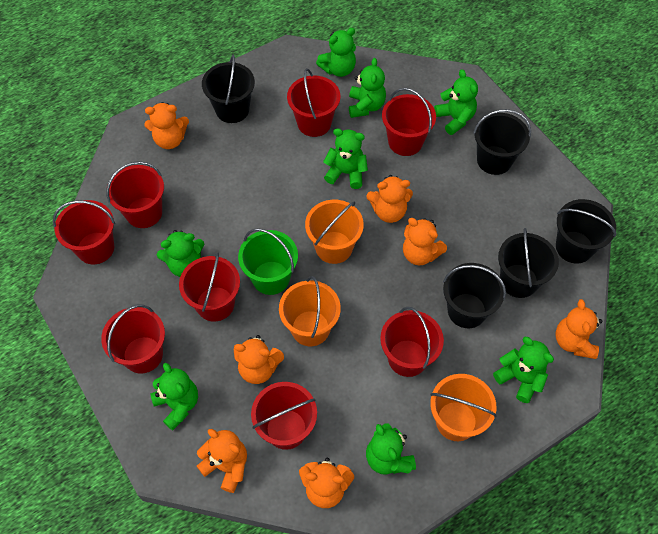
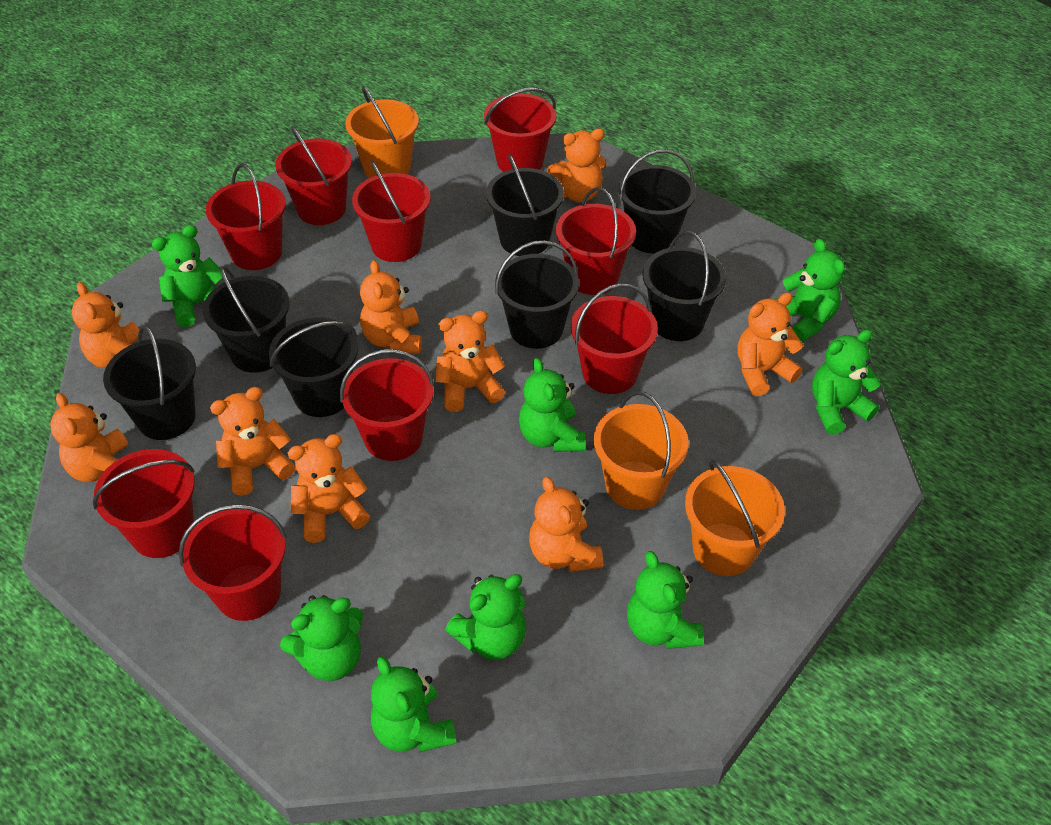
black bucket: [202,55,255,123] [443,263,506,328] [473,109,531,175] [498,228,559,298] [556,199,616,264] = 5 -> [103,325,196,440] [203,266,290,373] [269,318,358,417] [486,154,564,256] [495,240,579,349] [618,149,696,253] [642,231,726,341] = 7
green bucket: [238,228,298,295] = 1 -> none = 0
orange teddy bear: [144,102,189,149] [197,429,247,493] [234,335,284,384] [299,457,354,508] [367,175,413,223] [403,218,447,266] [556,299,602,359] = 7 -> [50,393,128,482] [72,282,139,368] [210,387,295,496] [288,434,370,543] [360,260,422,354] [435,310,505,412] [529,477,603,572] [547,128,606,202] [737,292,803,396] = 9
red bucket: [53,200,115,264] [101,304,165,374] [106,161,164,228] [179,252,240,322] [251,382,317,450] [287,68,340,137] [380,307,444,377] [382,88,436,156] = 8 -> [92,449,195,558] [179,504,287,621] [206,163,286,270] [275,126,352,225] [340,349,434,461] [352,161,431,262] [484,88,557,172] [556,187,636,295] [571,283,658,394] = 9

